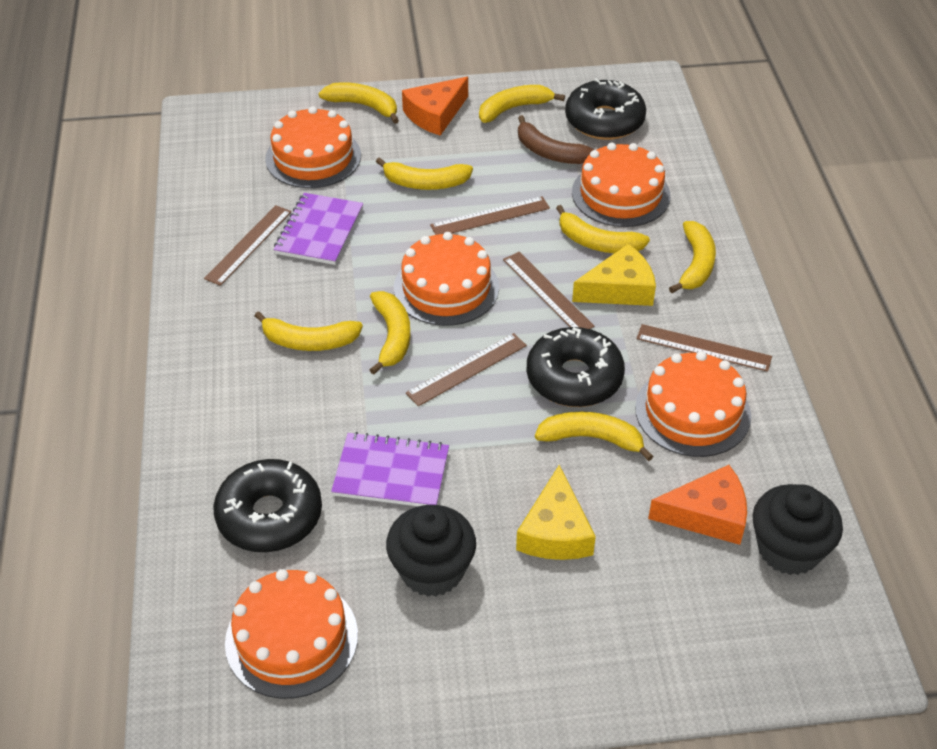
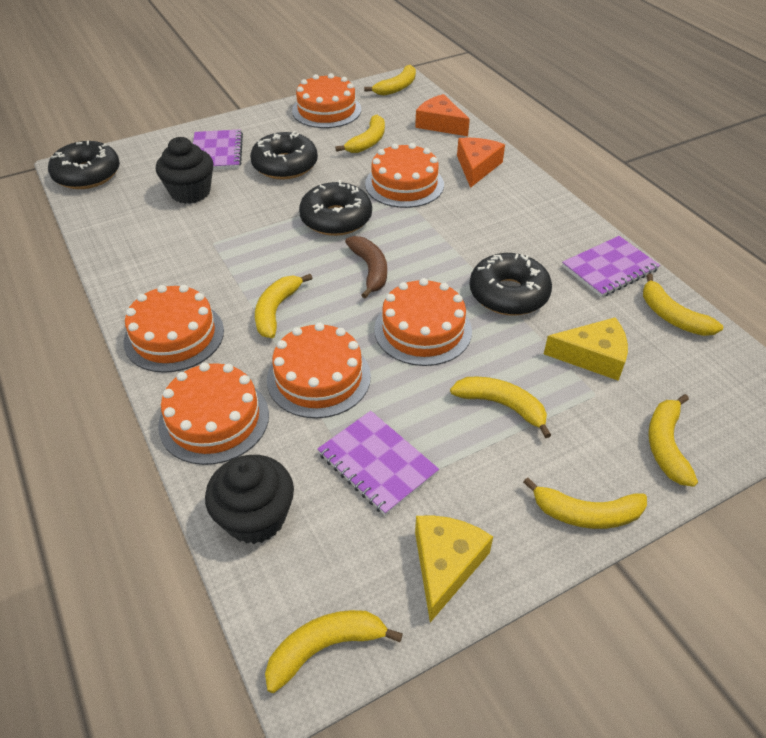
black donut: [213,459,322,552] [526,327,625,407] [565,78,646,140] = 3 -> [48,140,120,189] [250,131,318,179] [299,180,372,236] [470,253,552,315] = 4
brown ruler: [204,205,291,286] [406,333,527,406] [430,196,550,235] [503,252,594,329] [637,324,772,372] = 5 -> none = 0
orange cake: [225,569,358,699] [265,106,361,188] [394,232,499,326] [572,143,670,227] [635,351,751,457] = 5 -> [123,285,224,373] [158,362,269,465] [267,322,371,418] [292,73,361,128] [365,143,444,208] [374,278,472,366] = 6
purple notebook: [274,193,363,265] [331,432,449,506] = 2 -> [193,129,243,170] [317,411,439,516] [562,236,660,297] = 3

